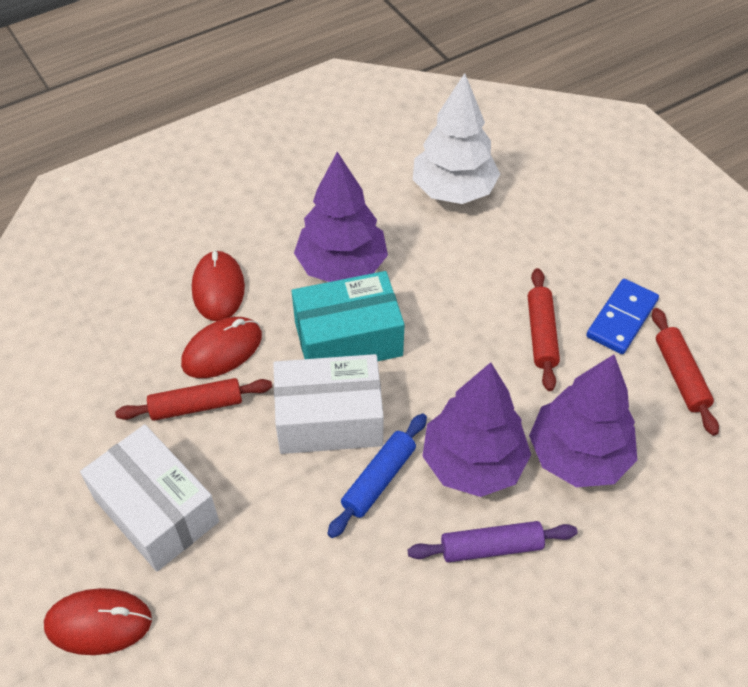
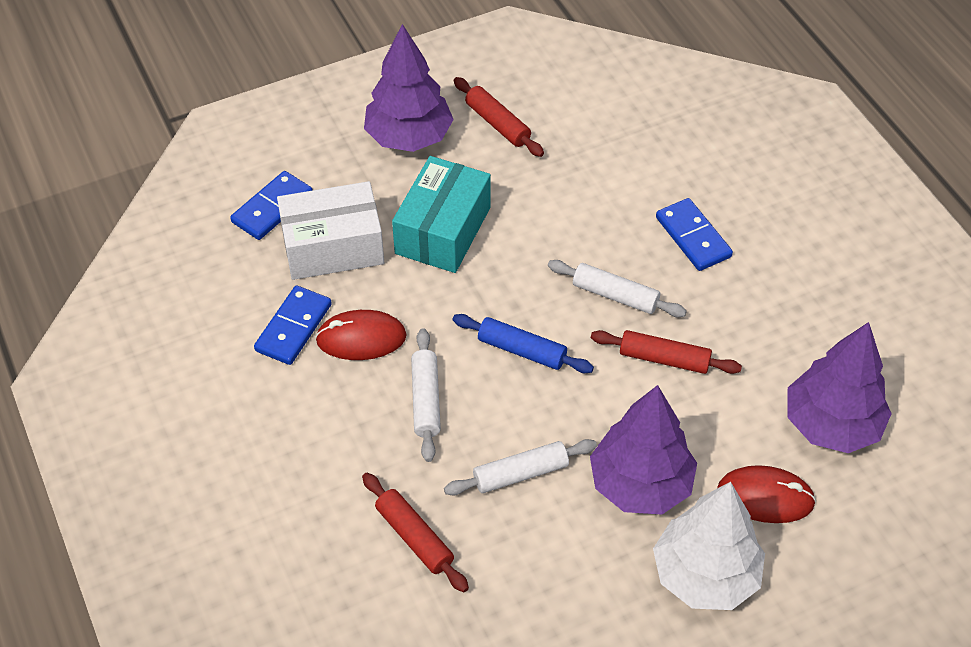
blue domino: [586,279,659,354] = 1 -> [230,171,313,240] [254,285,332,365] [656,198,733,271] = 3
purple rolling pin: [408,521,577,562] = 1 -> none = 0
red mouse: [44,588,152,655] [181,317,262,378] [192,250,245,321] = 3 -> [315,310,407,360] [717,465,816,523] = 2
white box: [80,424,219,571] [273,354,384,454] = 2 -> [277,181,384,280] = 1
white rolling pin: none = 0 -> [411,328,441,462] [444,439,597,496] [548,260,687,317] = 3

